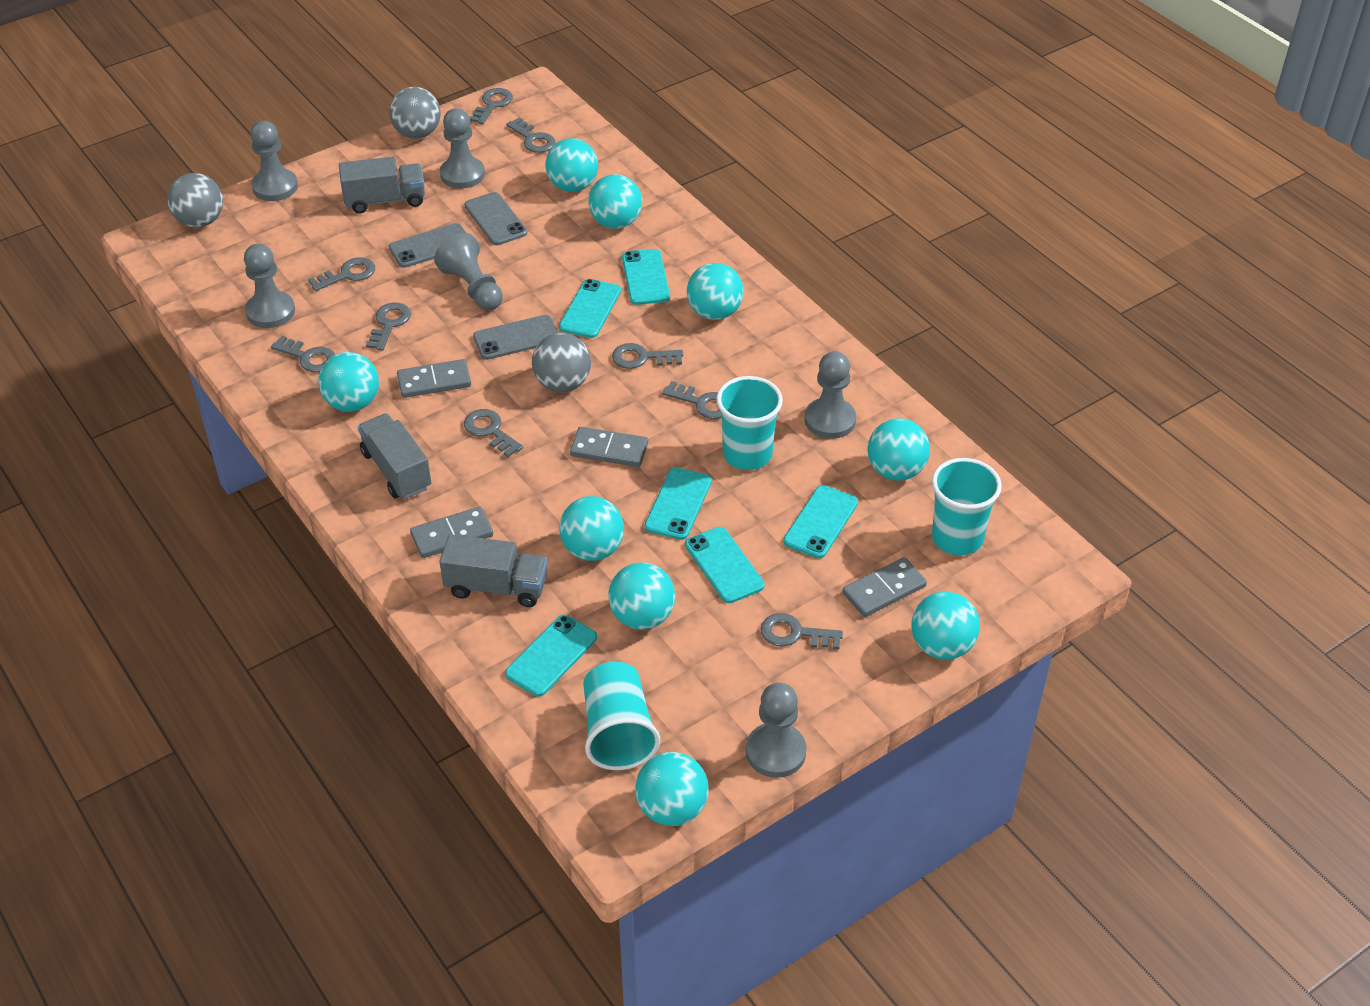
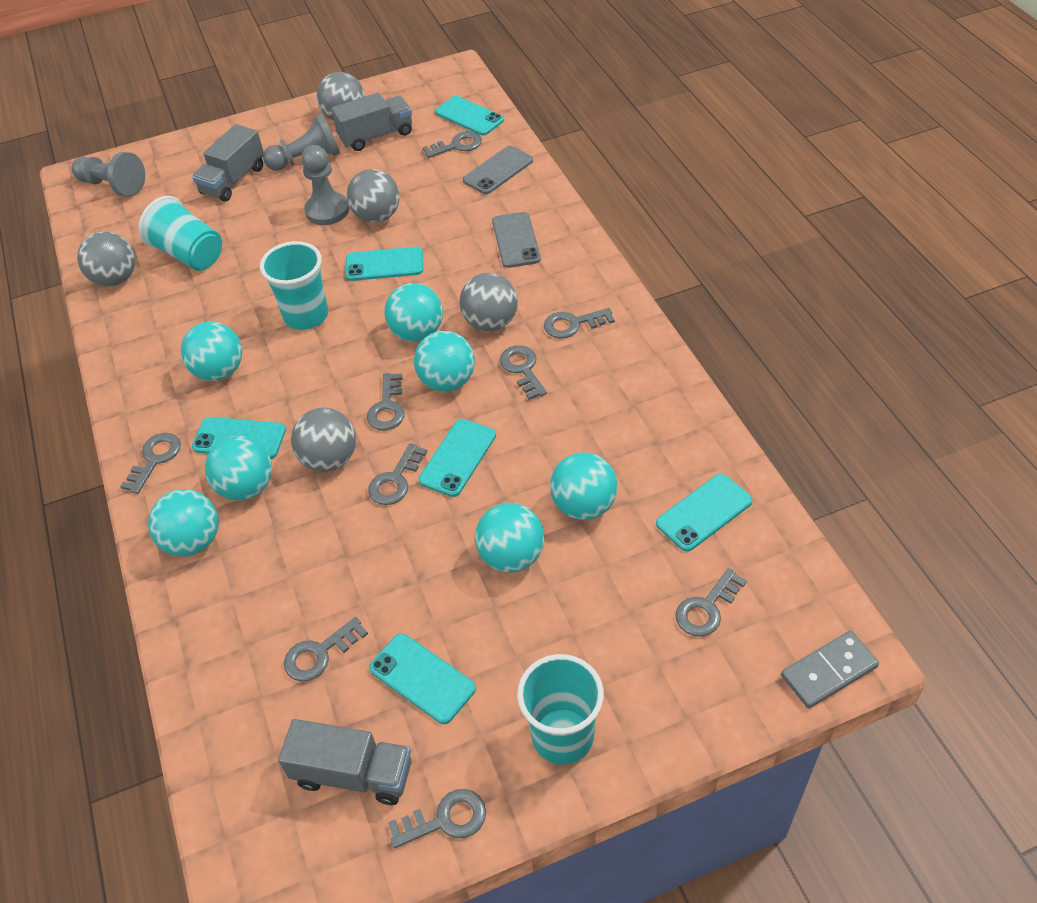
grey ball: [167,173,223,227] [389,87,441,139] [532,333,591,392] = 3 -> [77,231,135,287] [291,408,356,472] [317,72,365,120] [347,169,400,223] [460,273,518,331] = 5
grey domino: [397,359,471,398] [410,507,493,558] [570,427,648,467] [843,557,927,617] = 4 -> [781,631,879,709] = 1
grey pawn: [244,244,295,328] [250,121,298,201] [434,233,503,310] [440,108,485,188] [746,683,807,778] [805,351,856,439] = 6 -> [72,152,145,197] [263,113,340,171] [301,145,349,225] = 3
grey phone: [389,223,466,268] [464,192,527,245] [473,315,559,360] = 3 -> [463,146,533,194] [492,212,541,268] = 2
turquoise ball: [318,352,379,412] [545,138,598,192] [559,496,624,561] [588,174,642,229] [608,562,675,630] [635,752,709,826] [687,263,743,320] [868,418,930,481] [911,591,980,660] = 9 -> [148,489,219,556] [181,321,242,381] [205,436,272,501] [384,283,443,342] [414,331,475,392] [475,503,545,572] [550,452,618,520] = 7

